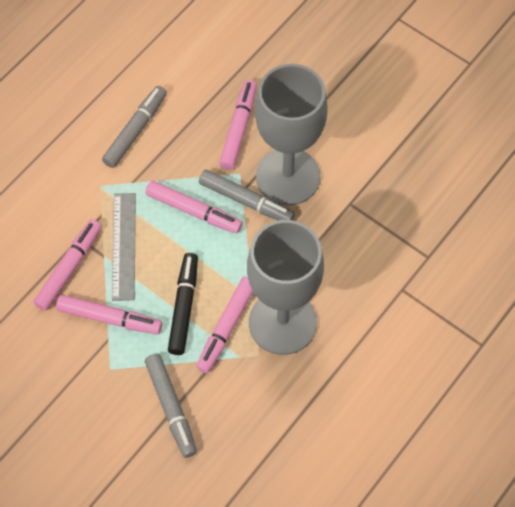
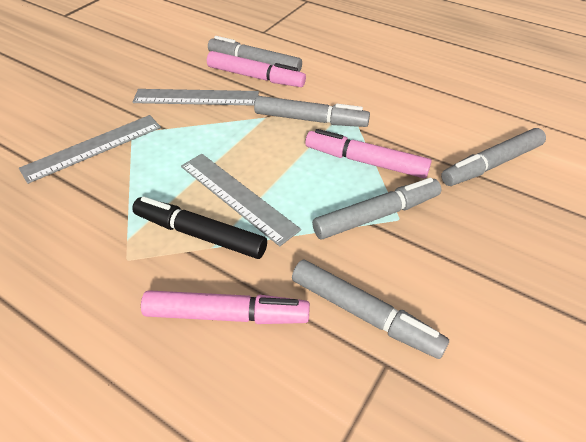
grey goblet: [247,220,324,355] [255,64,328,206] = 2 -> none = 0
grey marker: [102,86,167,168] [145,354,197,458] [199,170,295,220] = 3 -> [208,36,302,72] [254,96,370,127] [292,260,449,359] [312,178,441,240] [441,128,546,186] = 5
grey ruler: [112,193,136,301] = 1 -> [19,115,161,184] [133,89,259,106] [181,154,301,246] = 3
pink marker: [33,219,102,311] [56,295,162,335] [146,181,243,234] [196,276,253,373] [219,80,257,170] = 5 -> [141,290,310,324] [207,51,306,87] [305,129,432,178] = 3

